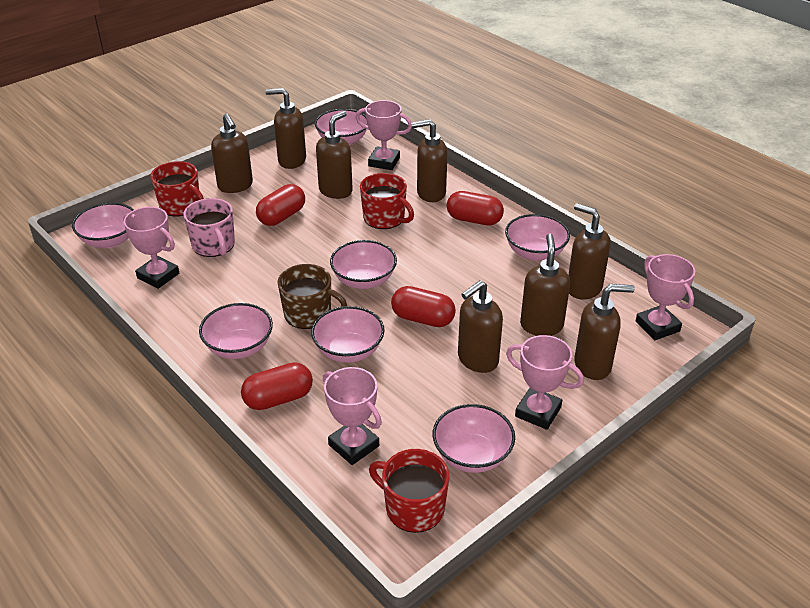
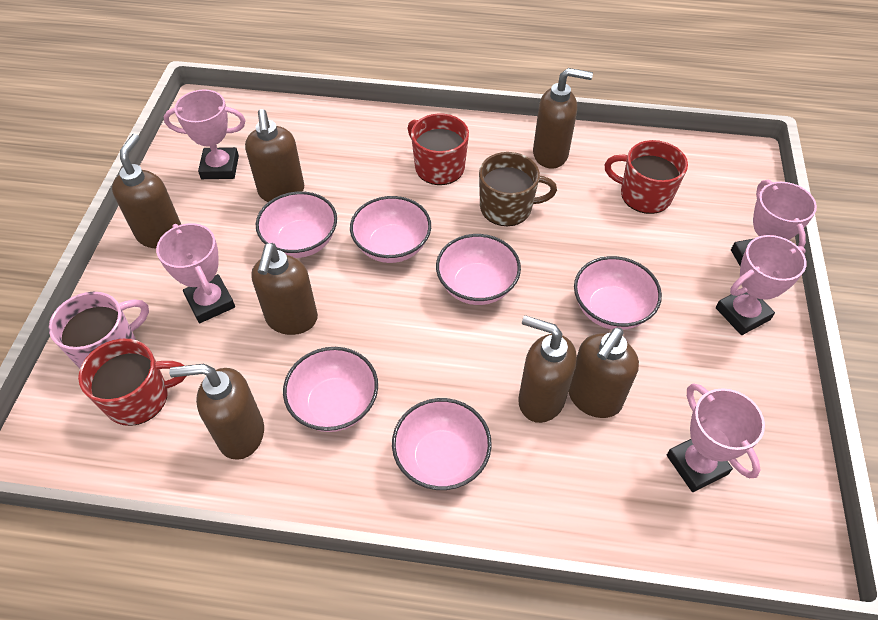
brown soap dispenser: [211,113,253,193] [265,88,306,169] [316,111,353,199] [411,119,447,202] [458,280,503,373] [520,234,570,336] [568,203,611,300] [574,284,635,380] = 8 -> [112,134,181,248] [169,364,264,460] [245,109,304,202] [251,243,318,335] [518,315,577,423] [533,68,593,169] [569,327,639,418] = 7
pink bowl: [72,203,134,248] [199,303,273,359] [311,306,385,363] [315,109,368,145] [330,240,397,289] [433,404,515,473] [505,214,570,261] = 7 -> [256,191,337,258] [283,347,378,432] [350,196,431,263] [392,398,492,490] [436,234,521,305] [574,256,662,330] = 6
red capsule: [241,362,313,410] [256,184,305,226] [391,286,456,327] [447,191,504,225] = 4 -> none = 0

